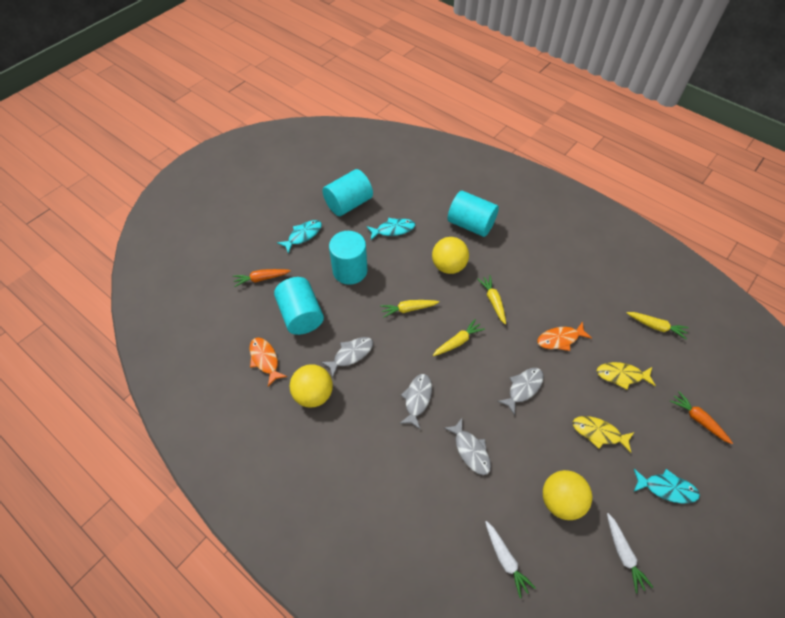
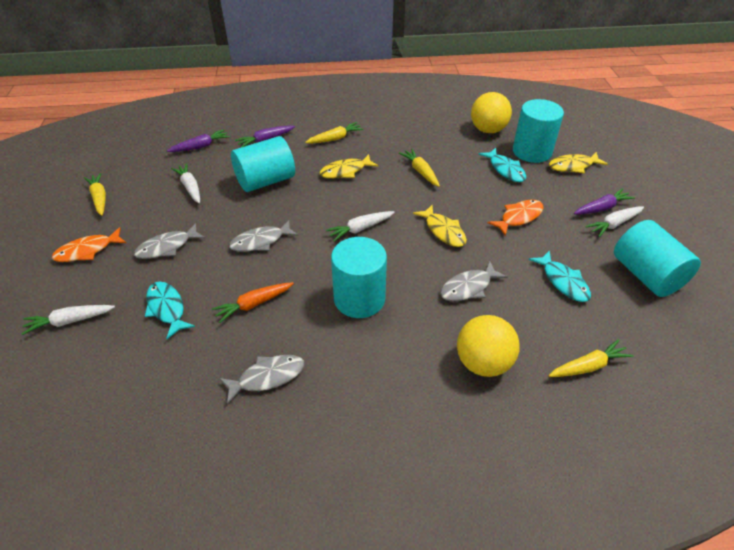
orange carrot: [233,269,291,287] [670,391,733,444] = 2 -> [212,282,294,323] = 1
purple carrot: none = 0 -> [167,129,230,152] [235,126,295,148] [574,188,635,214] = 3
white carrot: [485,521,536,598] [607,513,653,594] = 2 -> [22,305,115,335] [171,163,200,203] [326,211,395,241] [585,206,644,237] = 4
yellow ball: [290,364,333,408] [432,237,469,274] [543,470,592,520] = 3 -> [457,315,520,377] [471,92,512,133] = 2
yellow fish: [573,416,634,453] [597,362,656,390] = 2 -> [319,154,379,178] [413,205,467,247] [549,152,608,173] = 3

